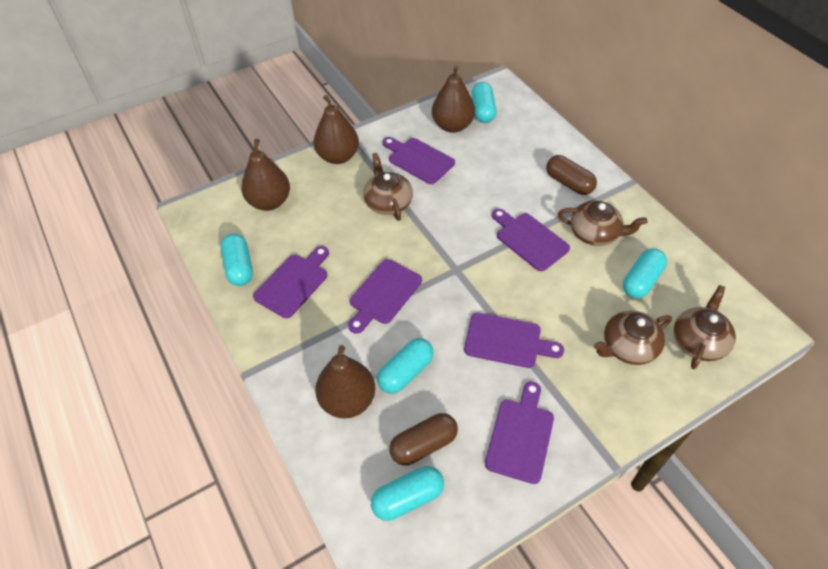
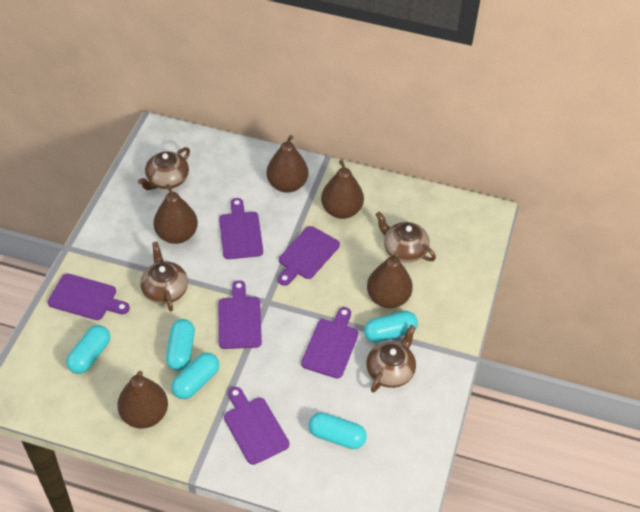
brown capsule: [389,413,458,465] [546,155,597,195] = 2 -> none = 0
brown pear: [241,139,290,211] [313,95,359,164] [315,345,375,418] [432,65,475,133] = 4 -> [117,371,168,429] [153,184,198,244] [266,135,308,193] [321,160,364,219] [367,252,413,308] = 5

